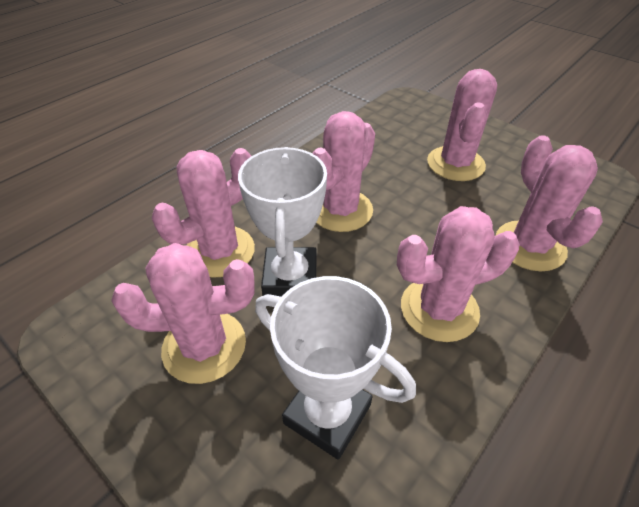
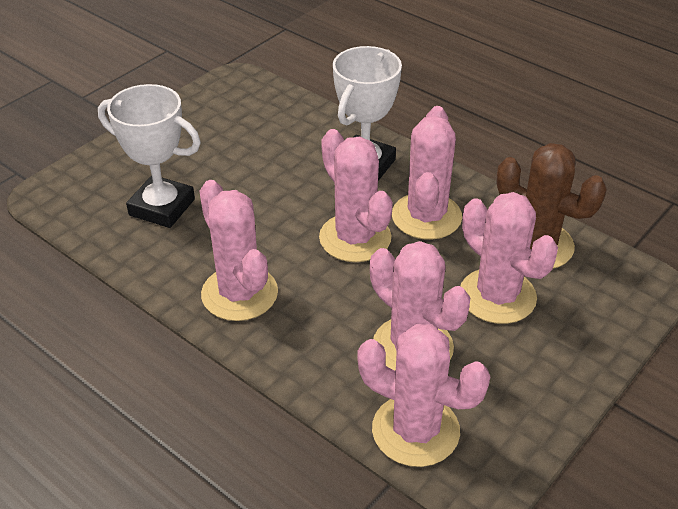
brown cactus: none = 0 -> [497,143,607,268] = 1

